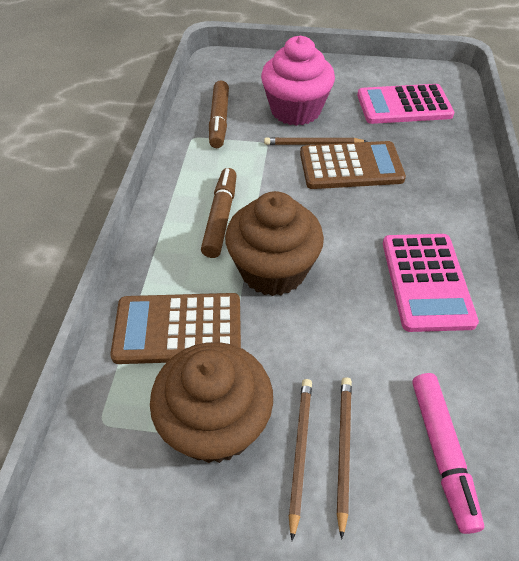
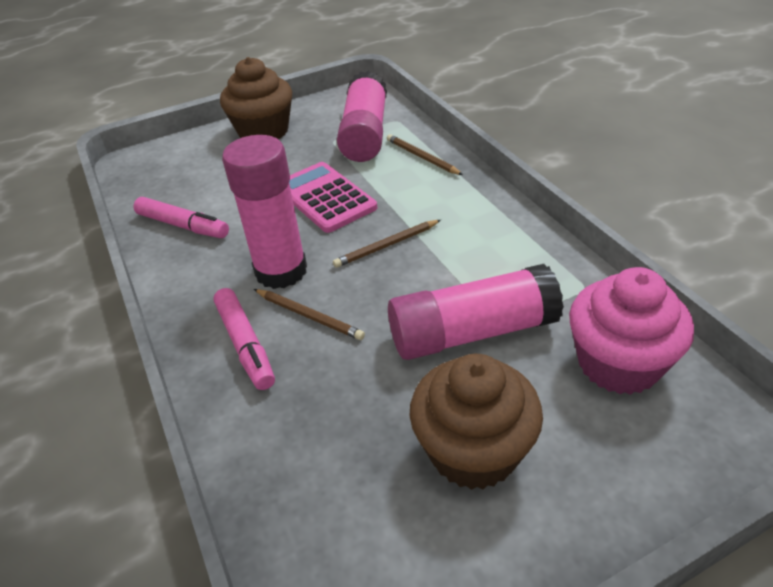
brown calculator: [110,293,241,364] [300,141,406,189] = 2 -> none = 0
brown marker: [201,168,237,258] [209,81,229,148] = 2 -> none = 0
pink calculator: [357,84,455,124] [383,234,479,332] = 2 -> [289,162,377,233] = 1
pink glue stick: none = 0 -> [222,135,307,289] [337,71,387,162] [388,264,564,360] = 3
pink marker: [412,373,484,534] = 1 -> [133,197,229,238] [213,288,275,390] = 2

